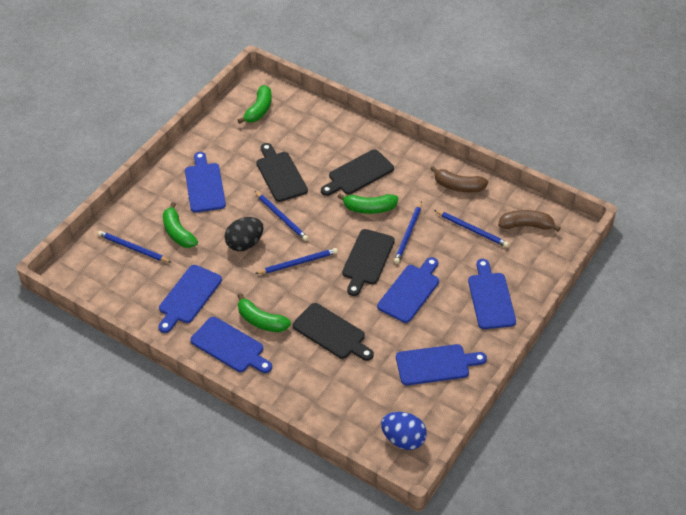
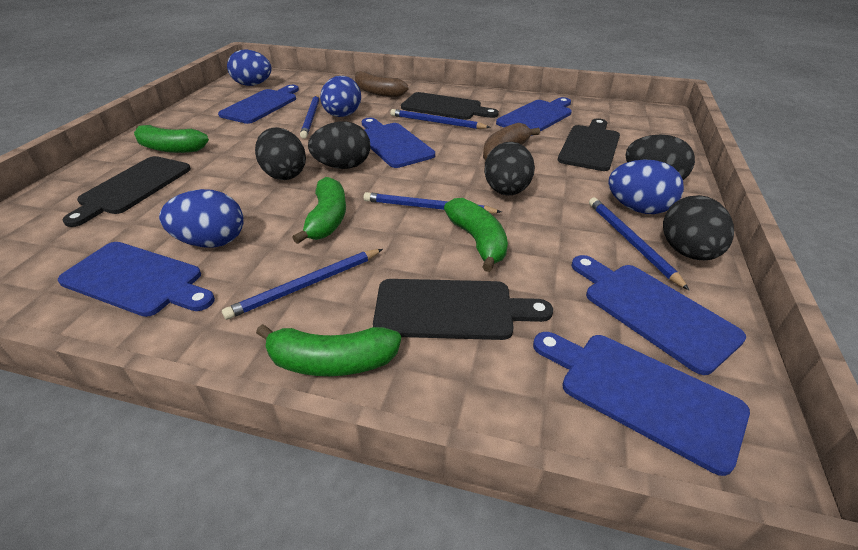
black egg: [225,217,264,251] = 1 -> [255,127,306,180] [308,121,370,169] [484,142,535,196] [626,134,695,180] [663,195,734,260] = 5
blue egg: [381,412,427,450] = 1 -> [159,189,244,248] [227,49,272,86] [320,76,361,117] [608,160,684,214] = 4

